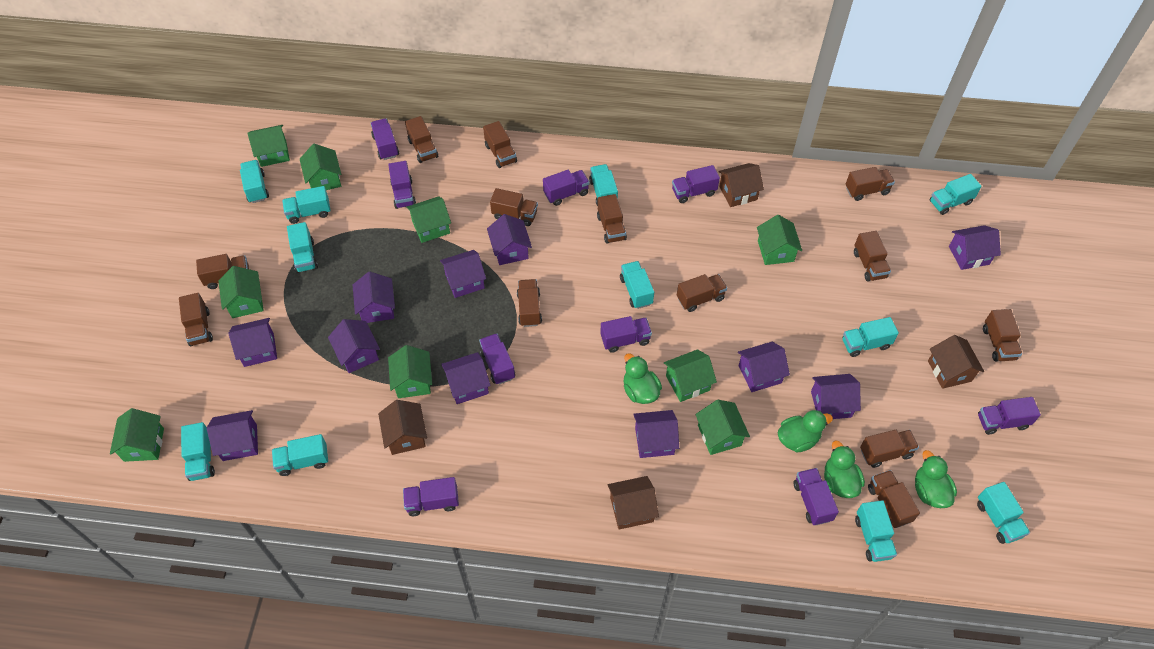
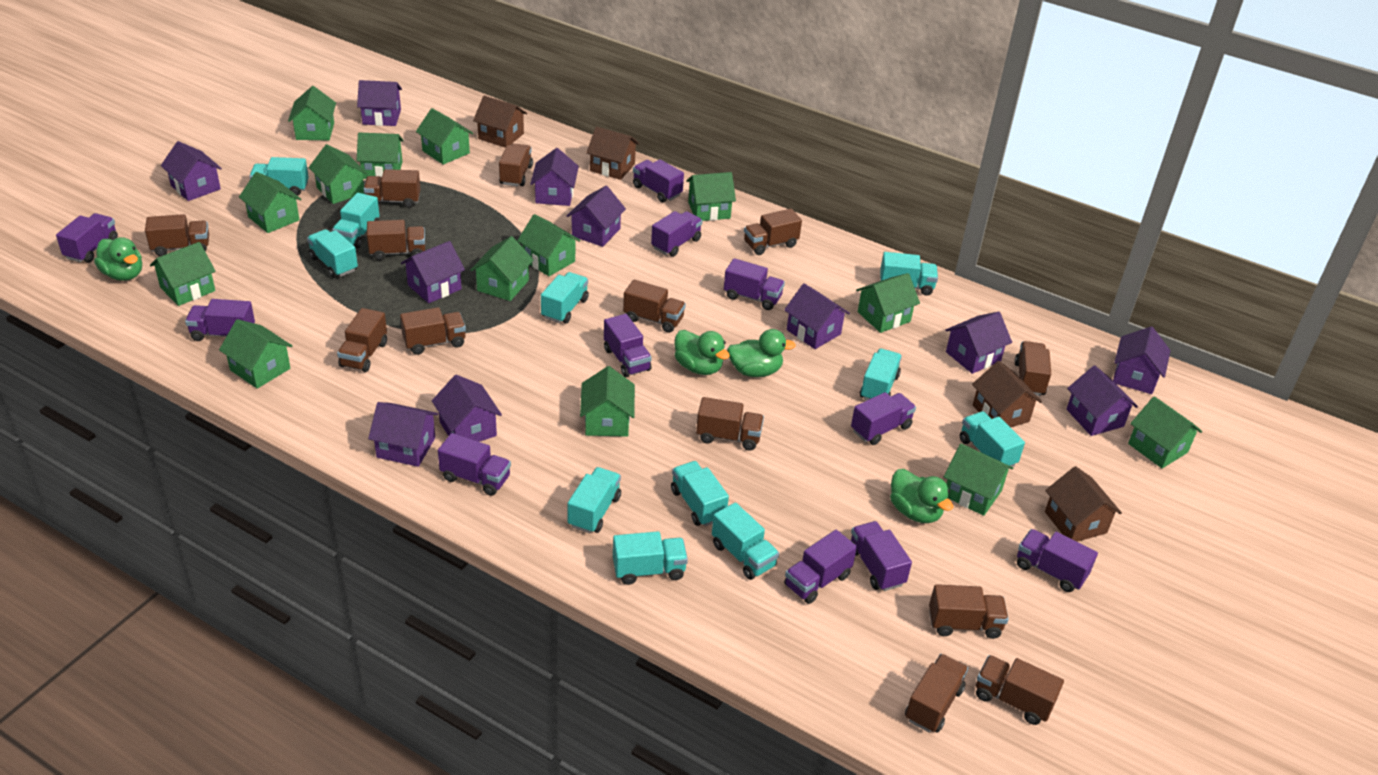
green house: [110,408,164,462] [219,266,264,318] [247,125,290,167] [300,144,341,190] [388,345,432,398] [406,196,451,243] [664,349,717,402] [695,400,750,455] [757,215,802,265] = 9 -> [150,242,216,306] [219,319,292,389] [239,172,301,233] [288,86,336,141] [309,144,367,204] [357,132,404,179] [416,108,473,165] [470,236,534,301] [517,214,580,276] [580,366,635,437] [686,172,736,221] [856,273,920,333] [944,443,1013,516] [1128,396,1202,468] = 14
purple truck: [371,118,399,160] [388,161,416,209] [403,477,459,516] [479,333,515,385] [543,170,590,206] [600,316,652,353] [672,165,720,203] [794,468,839,526] [978,397,1041,435] = 9 -> [56,213,118,263] [185,299,255,341] [438,433,511,496] [604,314,652,377] [633,159,684,202] [651,211,702,257] [724,258,785,310] [784,530,857,604] [851,392,916,445] [851,521,912,591] [1017,529,1098,592] = 11

